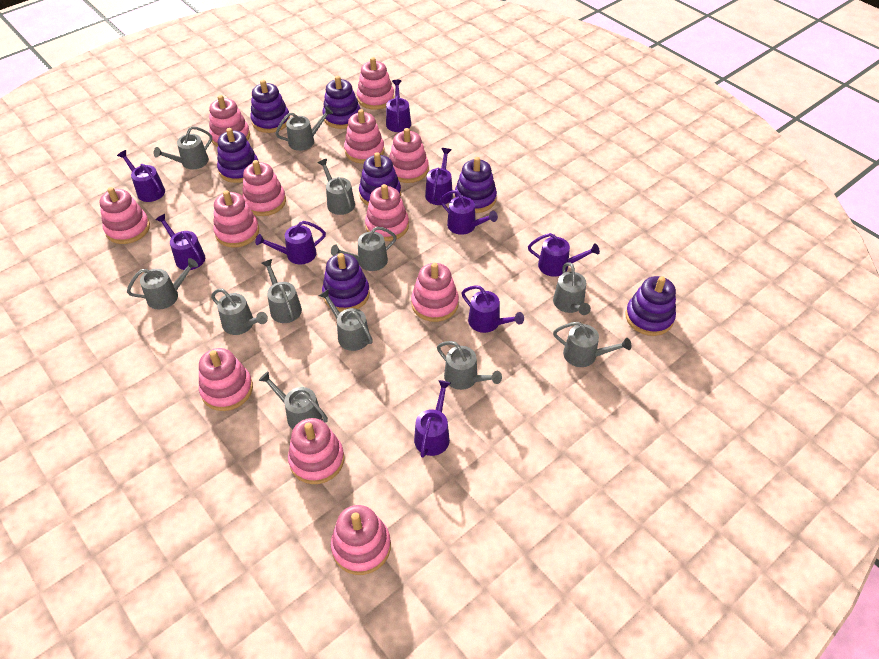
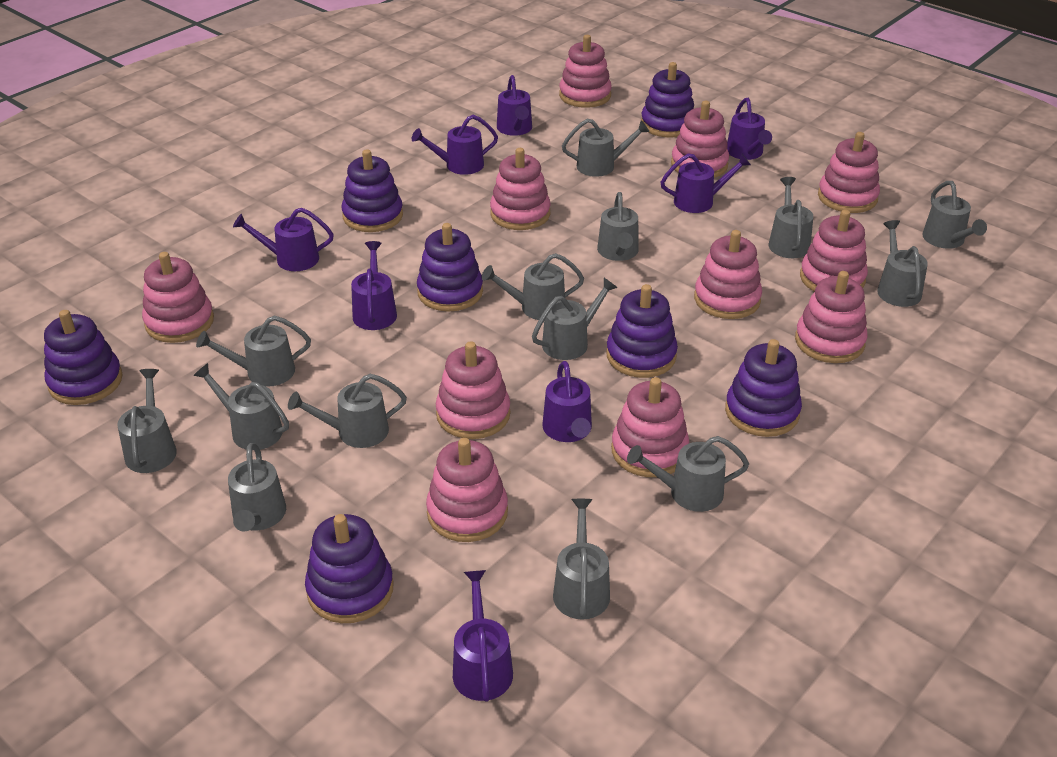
grey watering can: [127,258,198,309] [154,126,212,169] [211,289,268,335] [259,372,328,429] [261,259,302,323] [275,106,333,151] [318,159,355,215] [319,289,373,351] [331,227,397,271] [437,341,502,390] [553,262,591,315] [553,322,631,367] = 12 -> [117,369,177,473] [193,363,289,450] [196,315,311,387] [228,443,286,532] [288,374,407,448] [481,253,584,320] [532,278,617,360] [553,499,610,619] [562,119,649,177] [597,192,639,261] [627,436,749,512] [769,177,813,258] [877,220,928,307] [922,181,987,249] = 14
pink stacking toy: [100,187,150,244] [199,348,253,411] [209,95,250,147] [213,190,259,248] [242,160,286,216] [288,418,344,484] [331,505,391,575] [344,109,384,164] [357,57,394,110] [365,184,409,241] [389,128,429,183] [411,263,459,322] = 12 -> [142,252,214,343] [426,438,508,542] [436,341,510,439] [490,148,551,230] [559,35,612,108] [611,377,689,477] [671,101,729,178] [694,230,762,319] [795,271,868,363] [800,210,868,292] [818,132,880,213] = 11
purple watering can: [117,150,165,202] [155,214,205,270] [255,221,326,264] [386,80,411,132] [414,380,451,458] [425,148,453,205] [440,190,498,235] [461,285,524,333] [528,233,600,277] = 9 -> [233,208,334,271] [351,241,397,330] [412,115,498,175] [453,570,513,702] [497,75,532,136] [542,361,592,442] [660,153,751,213] [727,98,772,160] = 8

